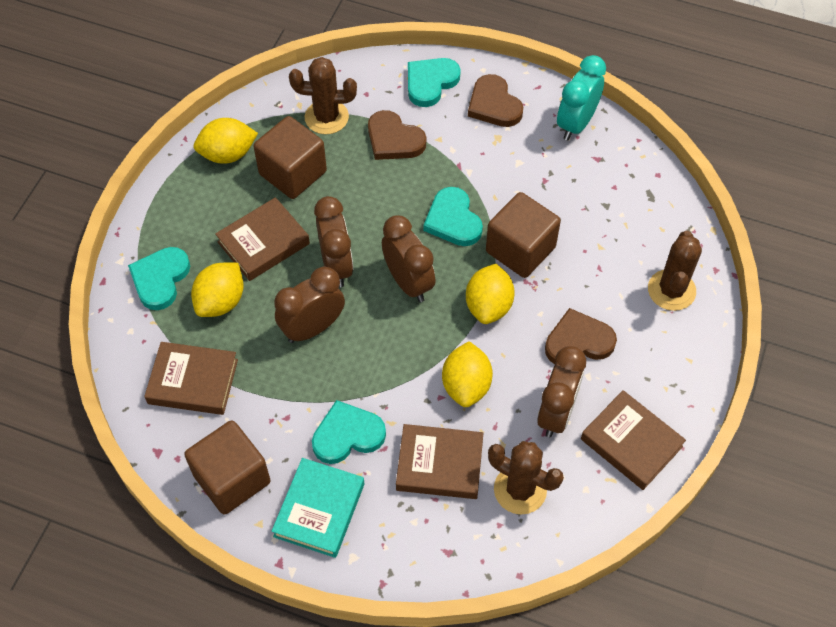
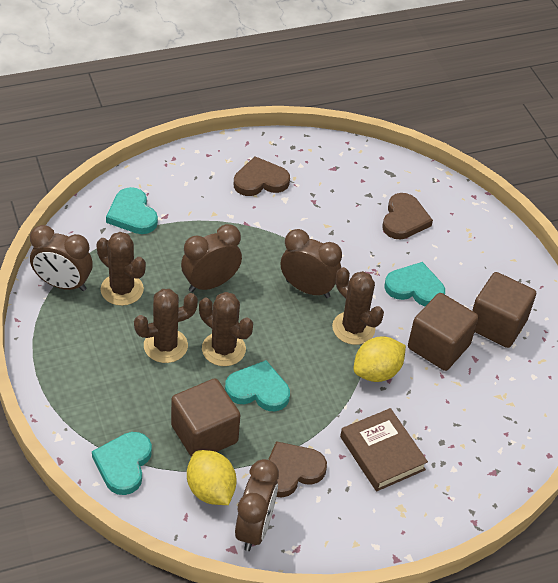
brown book: [144,342,238,415] [215,197,310,281] [396,424,484,499] [581,390,686,490] = 4 -> [340,408,428,491] = 1
brown cactus: [289,57,357,134] [488,441,564,515] [648,231,702,311] = 3 -> [97,232,146,306] [134,289,198,363] [199,292,253,366] [332,267,384,345] = 4
turquoise book: [272,458,364,558] = 1 -> none = 0
turquoise clock: [557,55,606,140] = 1 -> none = 0
yellow lemon: [191,263,244,317] [194,118,258,164] [442,341,493,407] [466,264,515,324] = 4 -> [187,450,237,505] [354,336,406,382] = 2

